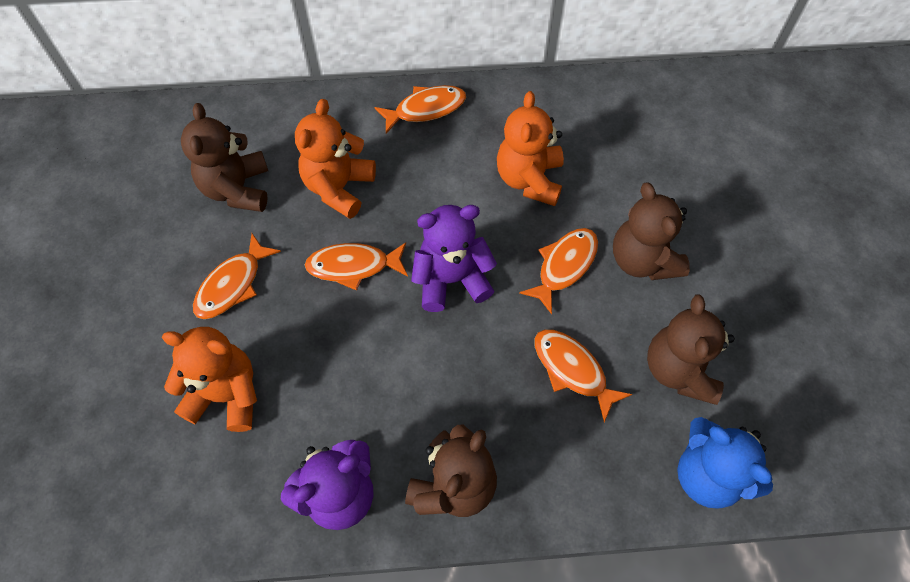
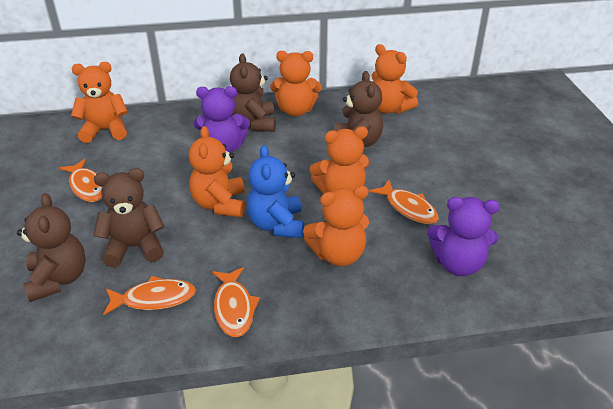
orange fish: [193,233,281,319] [305,242,408,291] [374,85,466,134] [519,228,598,314] [534,329,632,422] = 5 -> [60,159,102,202] [103,276,196,316] [212,267,260,337] [369,180,439,224] = 4
orange teddy bear: [162,327,257,432] [295,99,376,219] [497,91,564,206] = 3 -> [71,62,128,143] [189,126,245,217] [270,51,322,116] [303,186,369,266] [310,126,369,194] [371,44,418,114] = 6

